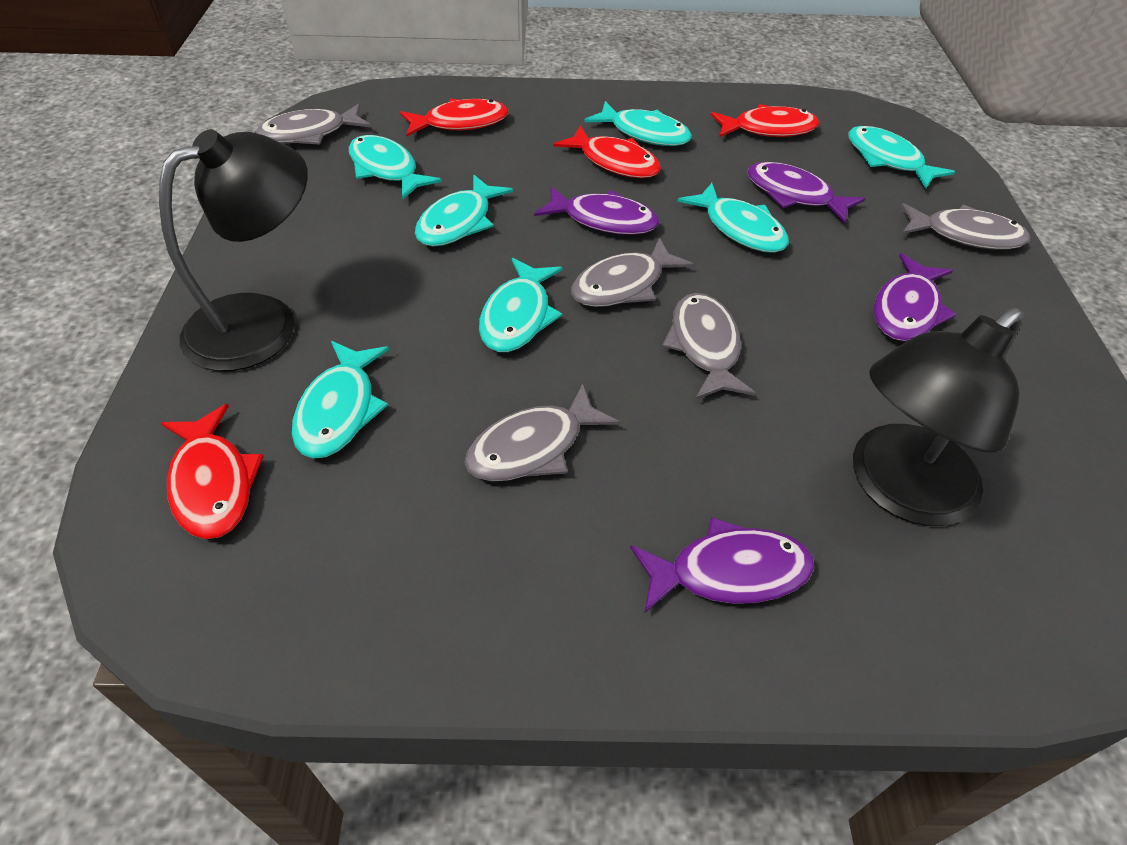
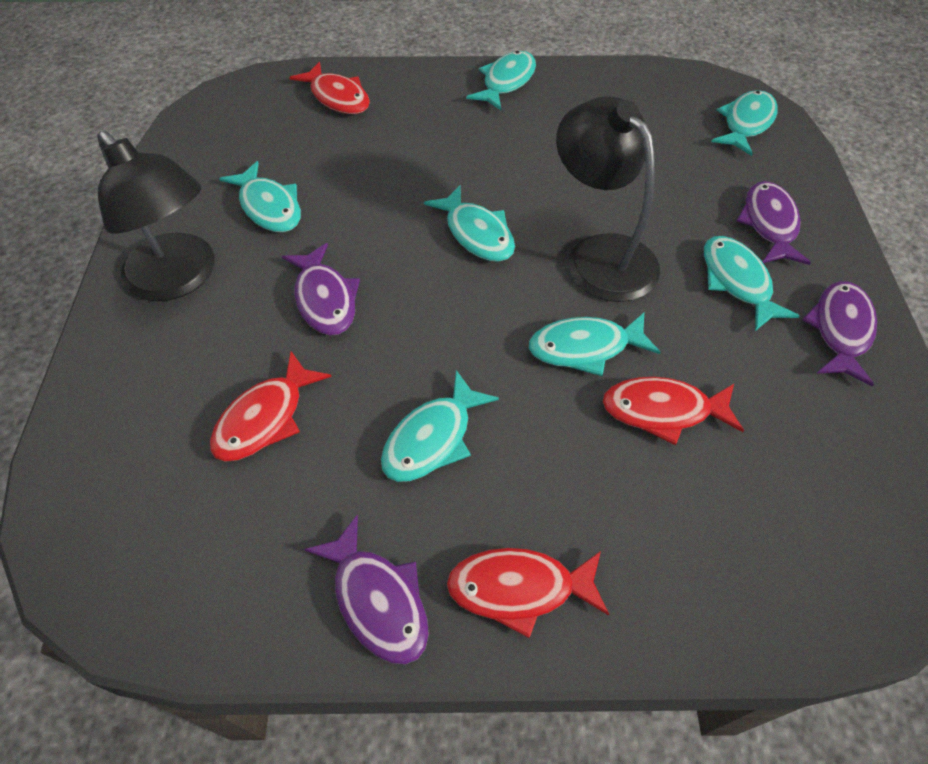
grey fish: [256,104,371,145] [465,383,620,482] [571,238,694,307] [662,293,756,400] [901,203,1030,249] = 5 -> none = 0

